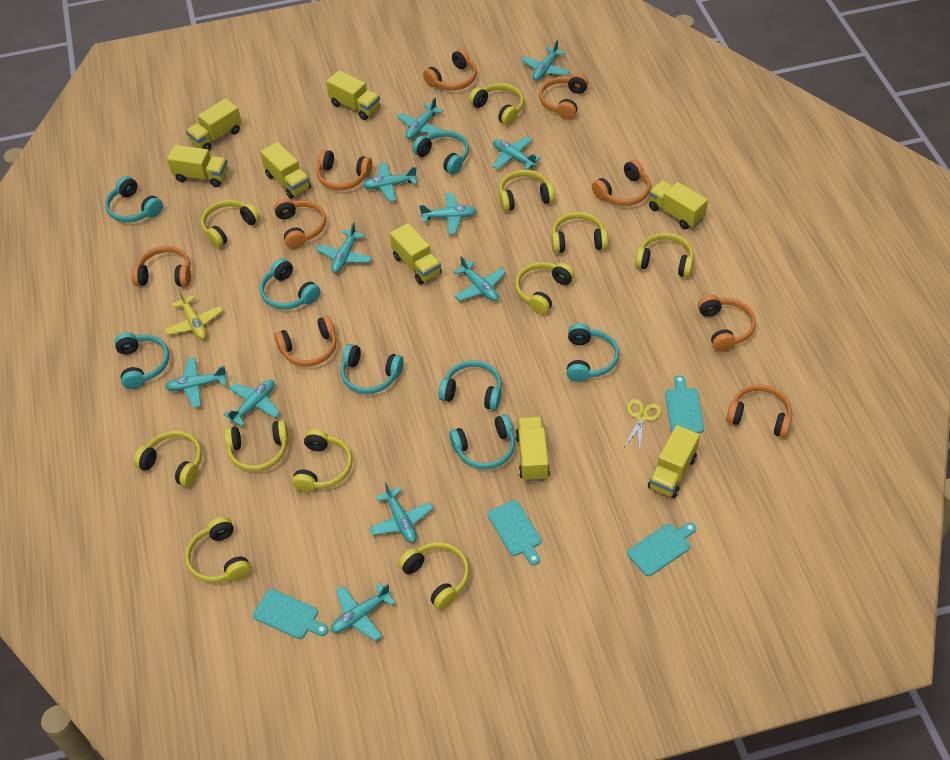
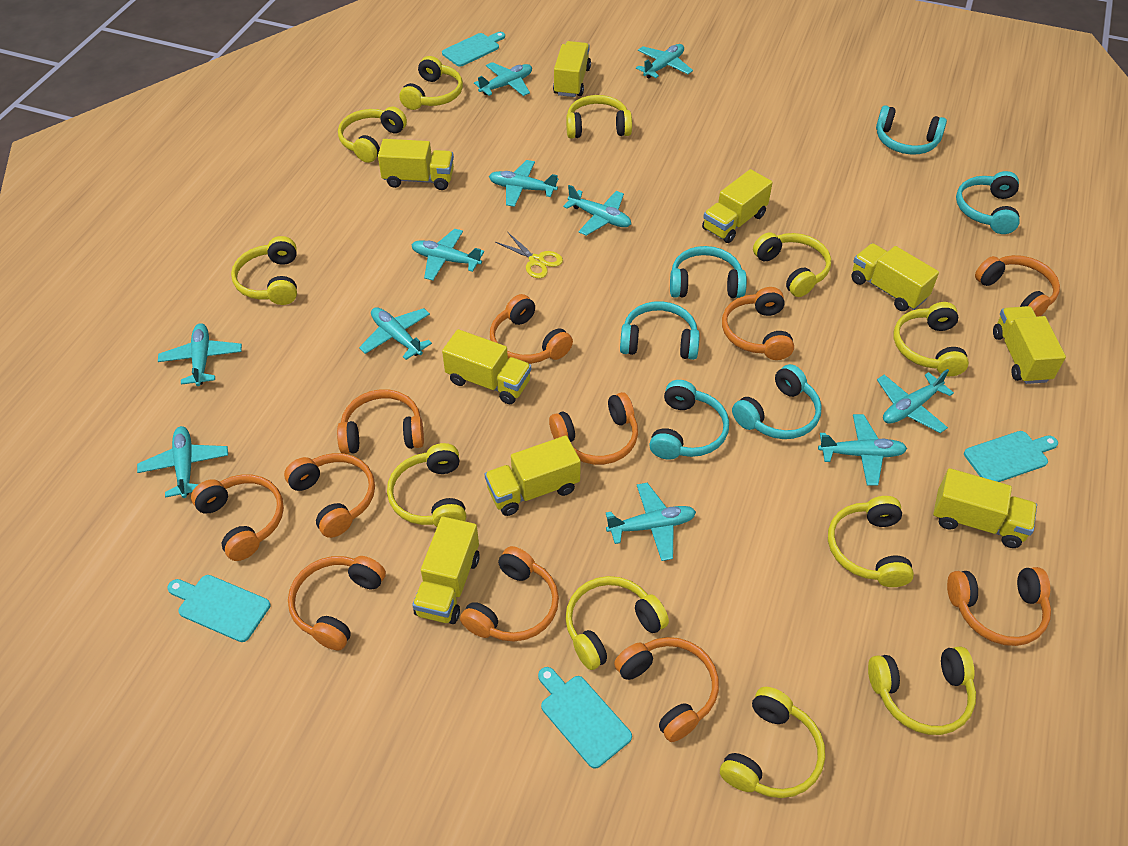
orange headphones: [131,246,191,287] [274,198,326,249] [275,316,337,366] [317,149,372,190] [423,49,477,90] [539,74,588,119] [592,160,651,206] [698,295,756,352] [726,384,792,438] = 9 -> [191,474,284,561] [284,453,375,538] [288,556,386,650] [337,389,424,454] [460,546,559,641] [490,294,573,364] [549,392,638,465] [614,637,719,742] [722,287,794,360] [947,567,1051,646] [975,255,1060,317] = 11
turquoise headphones: [105,176,163,223] [115,333,169,389] [260,258,321,310] [341,344,404,394] [412,130,469,174] [439,360,502,410] [449,414,515,469] [567,324,619,382] = 8 -> [620,301,700,360] [649,380,729,460] [670,246,747,298] [732,364,822,439] [876,105,947,155] [956,171,1020,234] = 6
yellow plane: [164,290,223,339] = 1 -> none = 0
yellow truck: [167,145,228,187] [186,98,242,151] [260,142,311,199] [326,70,380,120] [390,223,442,285] [515,416,550,482] [648,425,700,498] [649,180,708,229] = 8 -> [378,139,454,190] [412,517,480,624] [442,329,531,404] [485,436,581,516] [553,41,591,97] [702,169,773,243] [852,243,939,311] [933,468,1037,548] [993,306,1066,384] = 9

